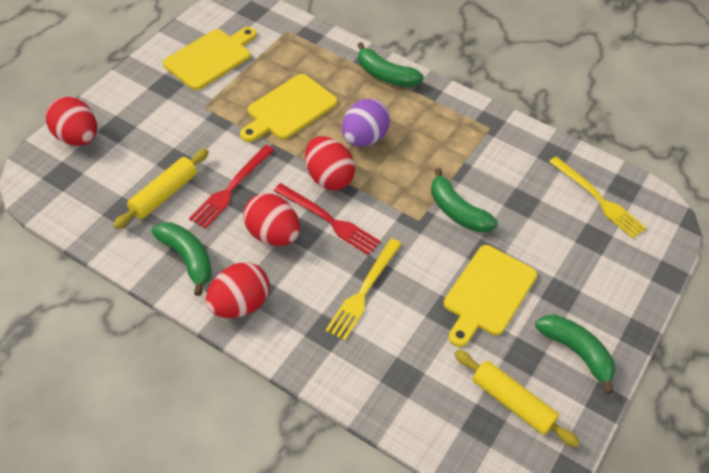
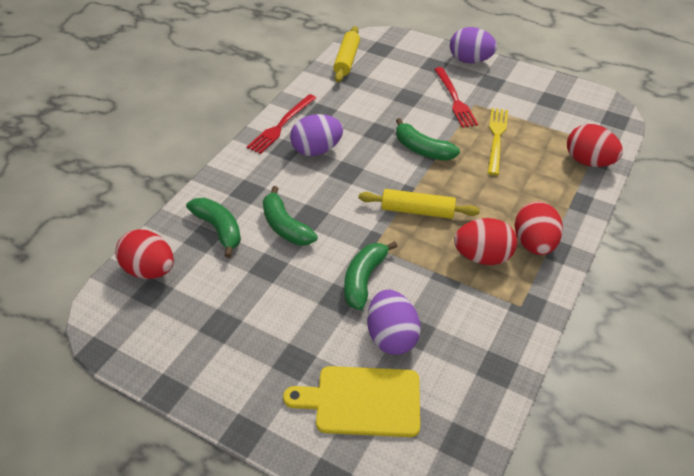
purple egg: [342,99,390,147] = 1 -> [290,114,343,156] [367,290,421,355] [450,27,497,63] = 3
yellow cutting board: [163,27,257,90] [240,74,337,142] [444,245,537,347] = 3 -> [283,366,420,437] = 1
yellow fork: [326,238,401,341] [549,156,646,238] = 2 -> [488,108,508,175] = 1

